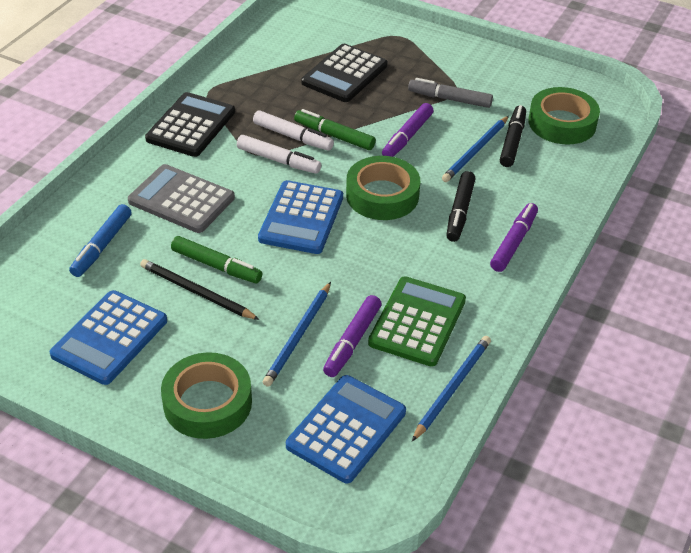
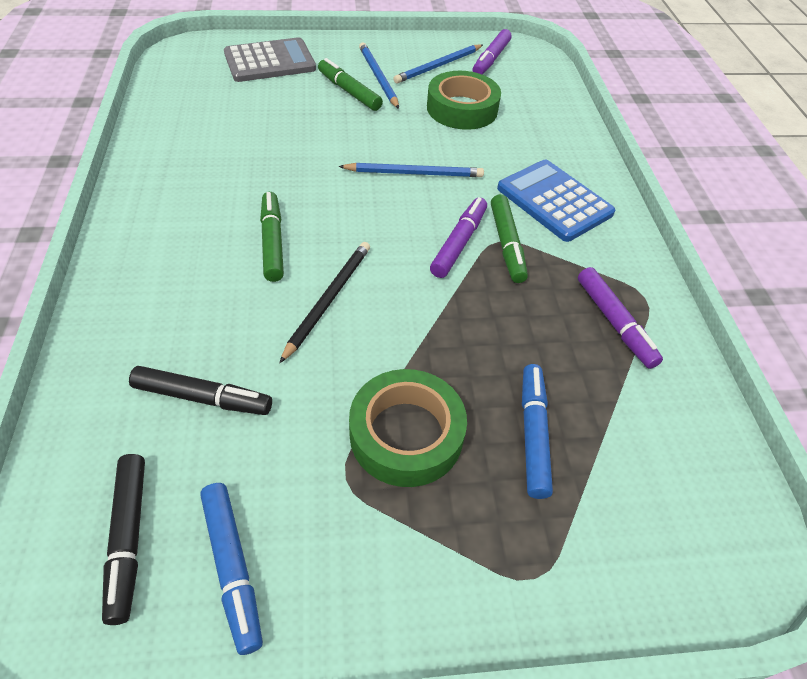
black calculator: [145,92,235,157] [301,44,387,102] = 2 -> none = 0
blue calculator: [50,290,167,385] [258,180,343,254] [286,375,406,483] = 3 -> [497,160,615,242] = 1
blue marker: [69,204,132,277] = 1 -> [200,483,263,655] [522,364,553,499] = 2
green calculator: [368,276,466,367] = 1 -> none = 0
green marker: [171,236,263,283] [294,109,376,150] = 2 -> [260,192,284,282] [318,58,383,111] [491,194,528,283] = 3
green tape: [161,352,252,439] [346,156,420,220] [528,87,600,144] = 3 -> [349,369,467,487] [427,71,501,130] = 2
grey marker: [408,78,493,108] = 1 -> none = 0
white marker: [237,135,321,174] [253,110,334,151] = 2 -> none = 0

